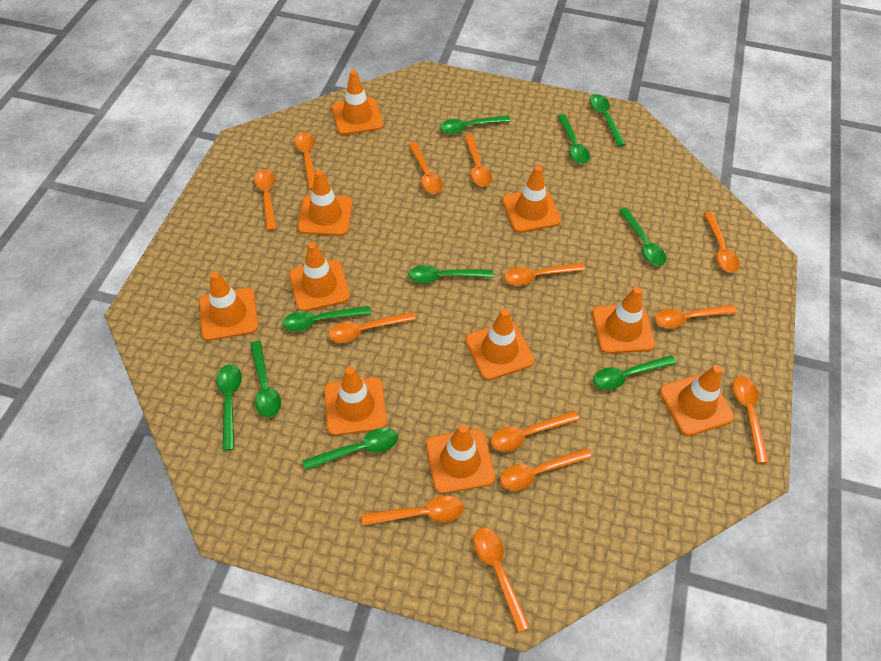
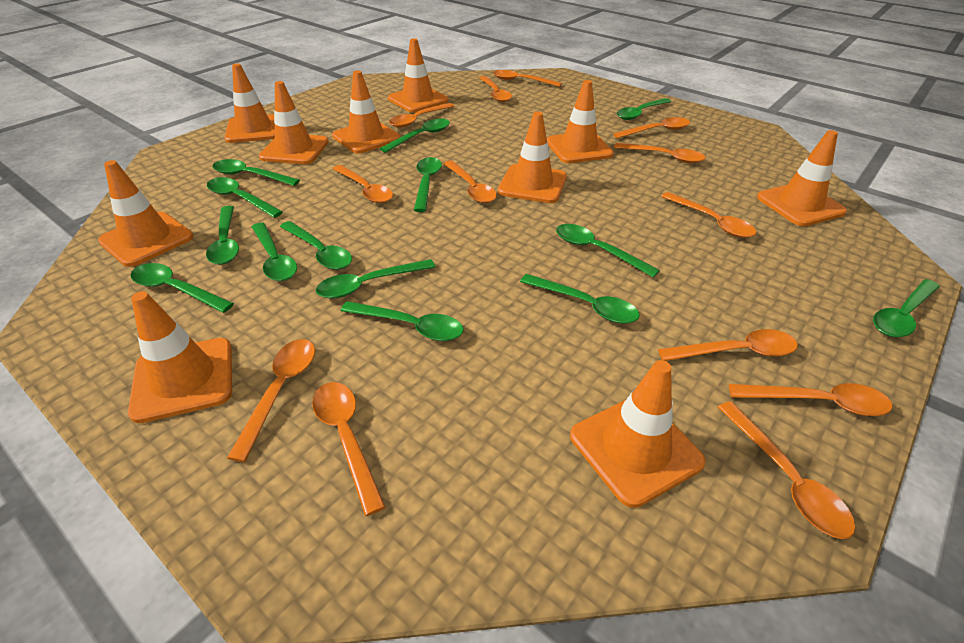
green spoon: [216,364,242,451] [250,341,281,417] [283,306,371,331] [302,428,398,471] [408,265,493,283] [440,116,511,134] [558,114,590,164] [589,94,626,147] [593,355,677,390] [619,208,666,266] = 10 -> [130,263,234,313] [206,206,239,265] [207,177,283,218] [213,159,300,186] [252,223,297,281] [280,221,352,270] [316,259,435,299] [340,301,464,341] [380,118,450,153] [414,157,442,212] [520,274,640,324] [556,224,660,278] [617,98,671,120] [873,279,940,337] = 14

